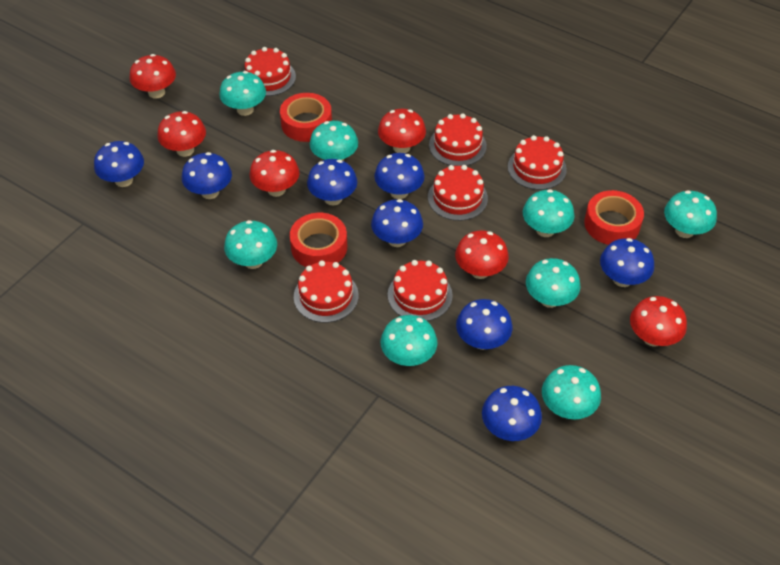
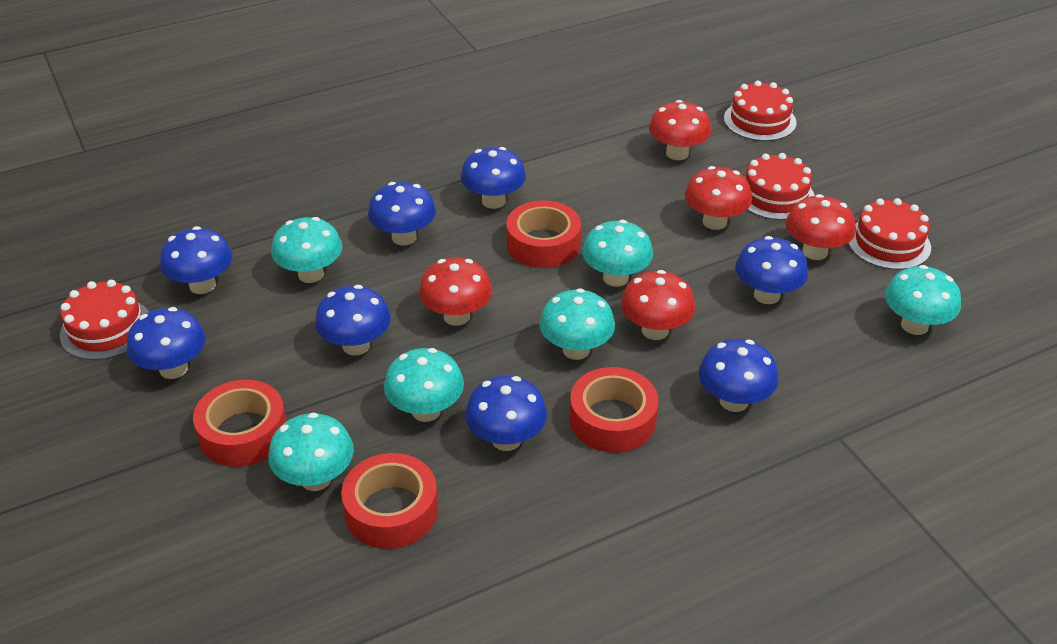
red cake: [244,47,296,96] [294,260,359,323] [388,260,453,321] [428,165,488,221] [429,113,487,166] [508,135,567,190] = 6 -> [60,280,149,360] [724,81,797,141] [745,153,815,220] [848,198,931,270] = 4
red mushroom: [130,54,176,98] [157,111,206,157] [249,150,300,197] [378,109,426,153] [455,230,509,279] [630,296,687,347] = 6 -> [419,257,492,326] [621,270,695,340] [649,100,711,160] [685,166,752,230] [786,194,856,260] = 5
red tape: [280,93,332,142] [290,213,347,267] [584,190,644,245] = 3 -> [193,380,287,467] [341,453,438,549] [506,200,581,268] [570,367,658,453] = 4
turquoise mushroom: [219,71,266,116] [224,220,277,269] [310,121,358,161] [381,315,438,366] [523,189,574,237] [526,258,581,308] [542,365,601,419] [664,190,717,238] = 8 -> [268,413,354,491] [271,217,342,283] [384,348,464,422] [539,288,615,360] [582,220,653,287] [885,265,961,335] = 6

